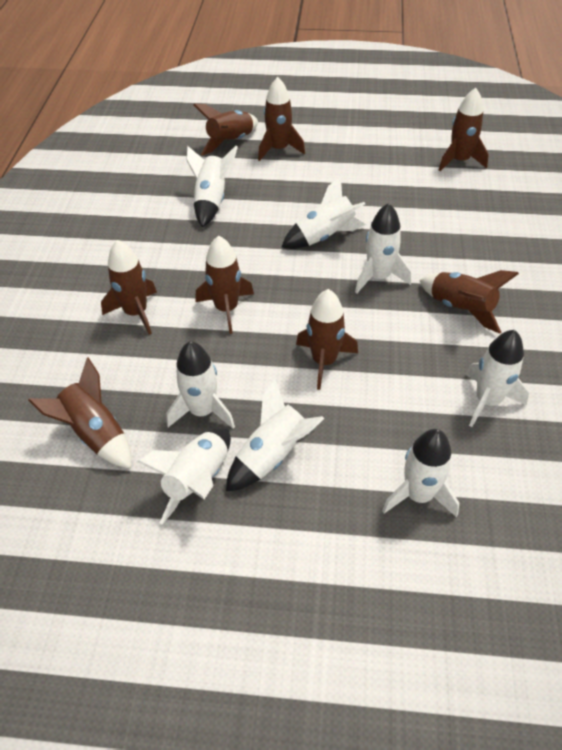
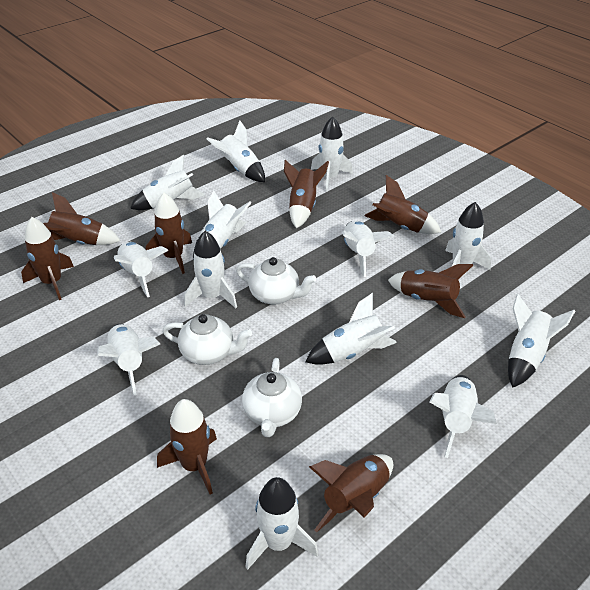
white rocket: [137,428,231,525] [166,341,235,428] [186,146,238,227] [226,379,324,492] [281,176,366,249] [355,203,411,293] [382,429,459,517] [465,330,529,427] = 8 -> [97,324,160,395] [114,242,169,297] [130,154,205,210] [184,231,237,308] [193,190,251,259] [206,120,265,182] [245,477,318,570] [306,293,397,365] [311,116,353,192] [342,221,395,277] [430,375,497,458] [445,202,491,270] [508,294,575,388] = 13
white teapot: none = 0 -> [162,314,252,365] [236,257,316,305] [242,358,302,437] = 3

